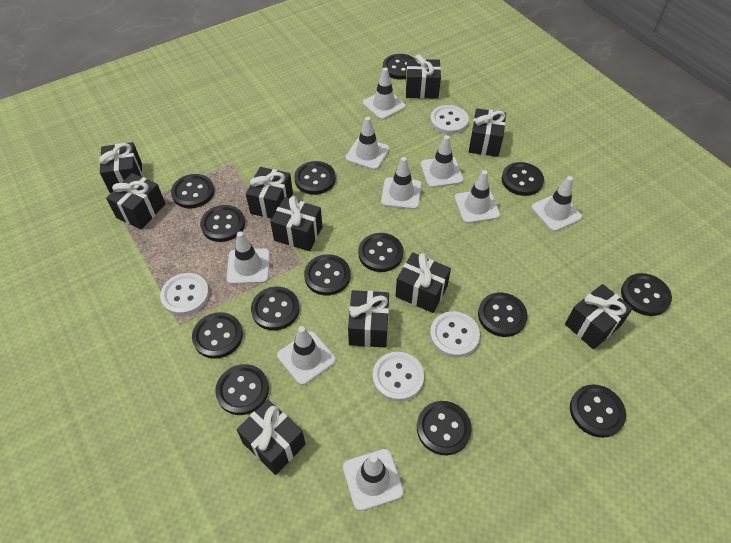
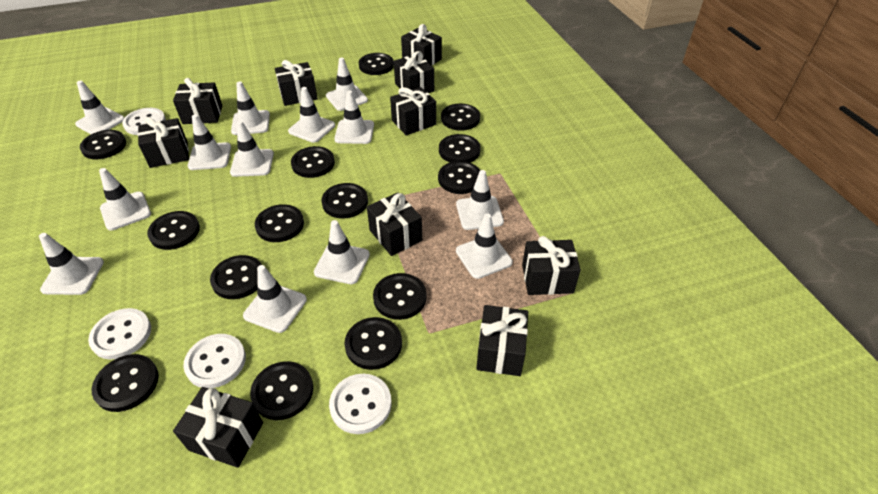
white traffic cone: [226,231,270,284] [277,326,336,385] [343,449,404,511] [345,117,390,170] [363,67,406,120] [381,157,422,209] [421,135,463,188] [455,170,500,223] [531,176,582,232] = 9 -> [39,233,104,295] [75,80,125,134] [99,168,151,230] [188,114,231,170] [230,121,274,177] [231,81,270,135] [243,265,307,333] [288,87,335,143] [314,220,370,284] [326,57,368,111] [334,90,374,144] [456,170,504,230] [456,214,513,279] = 13

